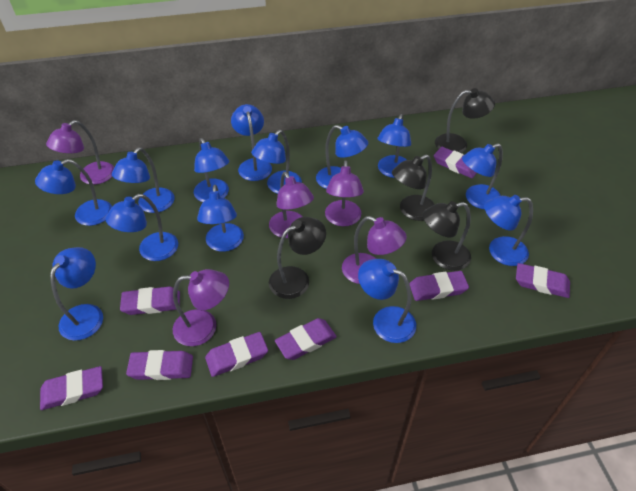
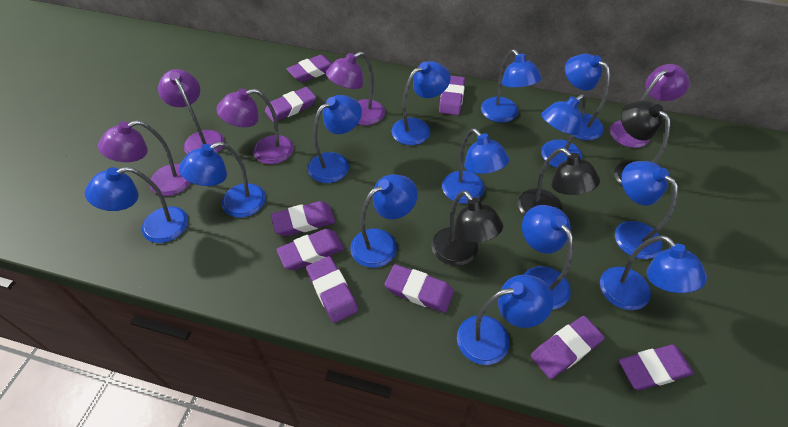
black lamp: [269,217,326,299] [392,154,435,221] [423,201,471,271] [435,88,495,153] = 4 -> [432,190,503,266] [518,148,600,216] [614,100,671,187] = 3
purple eraser: [40,366,103,410] [120,286,180,315] [126,350,193,380] [205,332,268,377] [275,318,337,360] [409,271,469,301] [434,147,477,178] [516,263,570,298] = 8 -> [265,87,316,122] [271,201,335,236] [276,229,344,270] [287,55,332,82] [306,256,358,323] [385,264,454,313] [439,75,465,115] [531,316,604,379] [619,344,694,390] = 9

